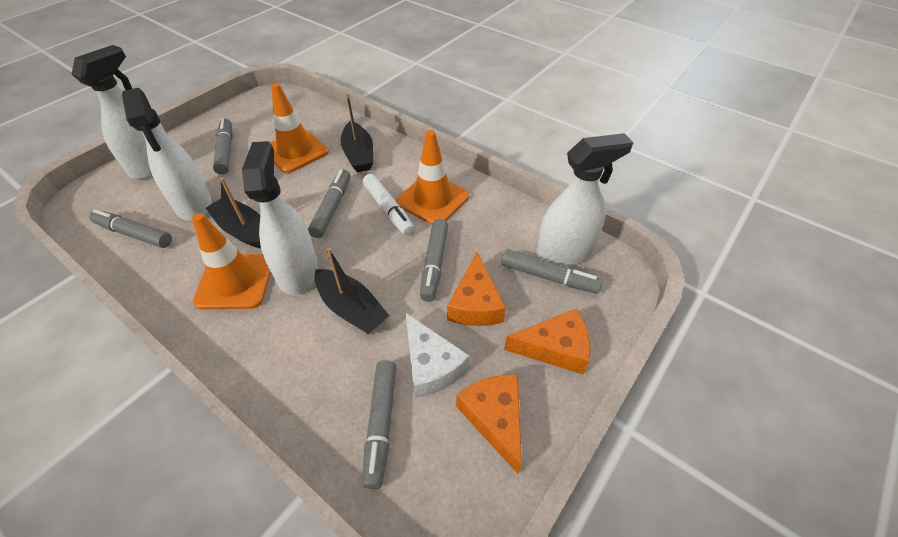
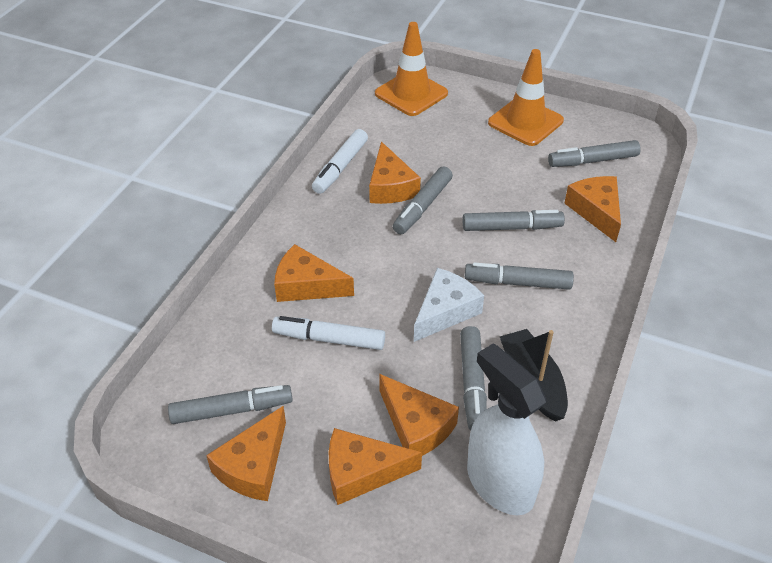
black boat: [206,177,261,248] [314,248,389,334] [341,93,374,172] = 3 -> [500,329,568,422] = 1
orange cheese: [447,253,506,326] [456,374,522,474] [504,308,591,374] = 3 -> [206,406,286,501] [274,244,354,302] [329,428,422,505] [369,142,421,204] [379,374,459,456] [564,176,621,242] = 6
orange traffic cone: [192,213,271,309] [270,83,329,173] [396,130,469,225] = 3 -> [375,22,448,116] [488,49,564,146] = 2
white marker: [363,174,415,236] = 1 -> [272,316,385,350] [312,129,368,194] = 2
white spray bottle: [71,45,167,179] [122,88,212,221] [242,141,318,295] [536,133,634,267] = 4 -> [467,344,546,515] = 1

